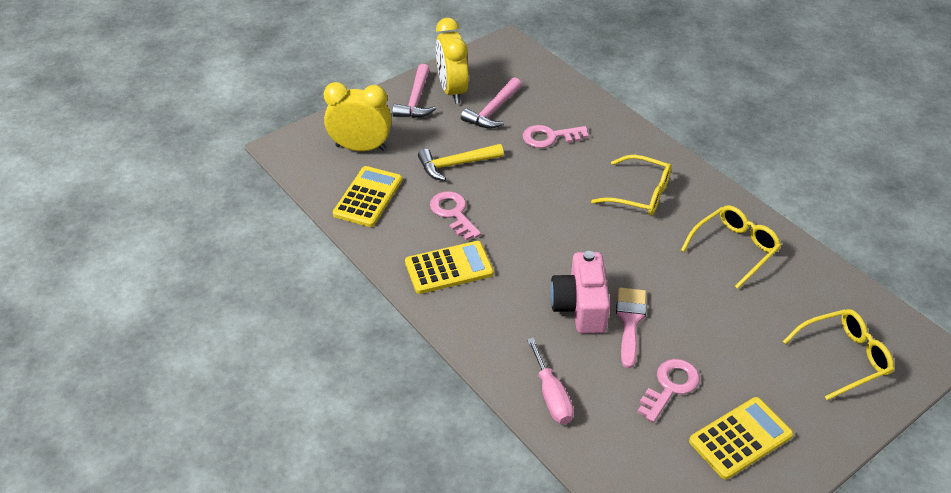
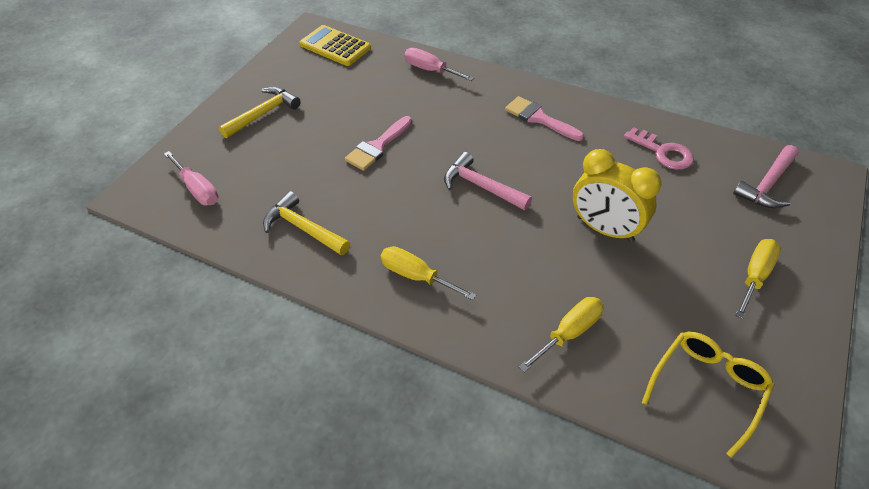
pink brush: [616,287,646,368] = 1 -> [345,116,412,171] [505,96,584,141] = 2
pink camera: [550,251,610,334] = 1 -> none = 0
pink key: [430,191,481,241] [523,125,589,148] [637,359,700,423] = 3 -> [624,127,694,170] = 1
pink screwdriver: [527,338,574,424] = 1 -> [164,151,219,205] [404,48,474,81] = 2
yellow calculator: [333,166,402,227] [405,241,494,294] [689,397,794,480] = 3 -> [300,25,371,66] = 1
yellow clock: [324,82,392,151] [436,18,469,104] = 2 -> [573,149,662,242] = 1
yellow glasses: [591,154,672,215] [681,205,781,289] [783,309,894,400] = 3 -> [642,332,774,458] = 1
yellow hammer: [418,144,504,181] = 1 -> [219,87,301,138] [263,191,350,256] = 2
yellow screwdriver: none = 0 -> [381,246,476,300] [519,297,604,373] [735,239,781,319] = 3

